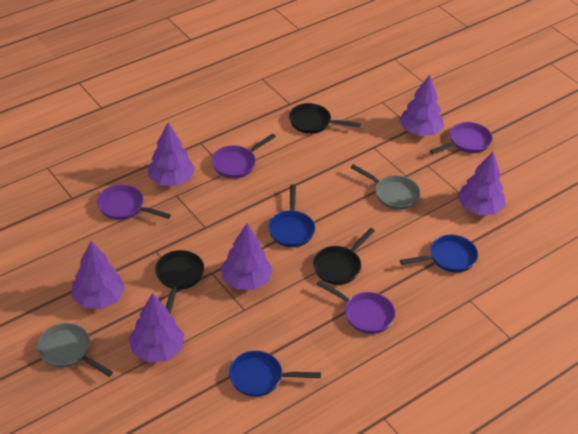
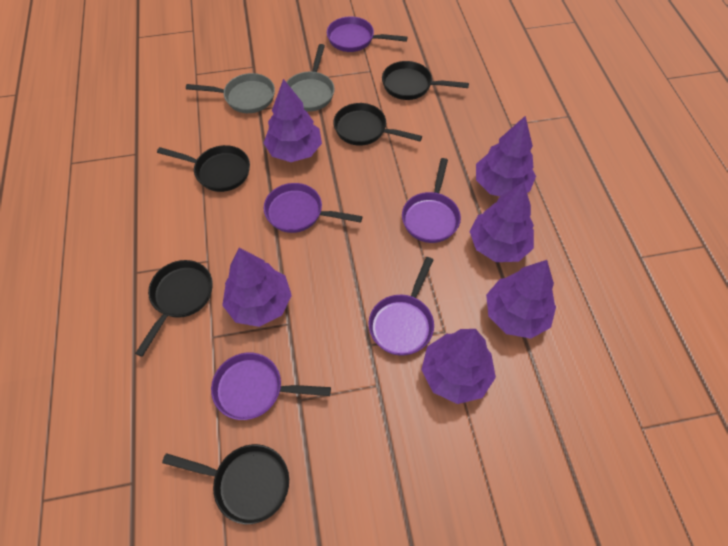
black pan: [155,250,204,314] [289,103,361,134] [313,228,375,285] = 3 -> [135,260,213,357] [157,145,250,192] [162,444,289,524] [333,103,422,146] [382,61,469,100] = 5
blue pan: [229,351,321,397] [268,184,315,247] [400,235,478,273] = 3 -> none = 0
purple pan: [97,184,171,220] [212,134,276,178] [317,280,395,334] [430,122,492,154] = 4 -> [211,353,331,420] [264,183,362,233] [327,17,408,52] [369,257,434,356] [402,158,461,243] = 5

